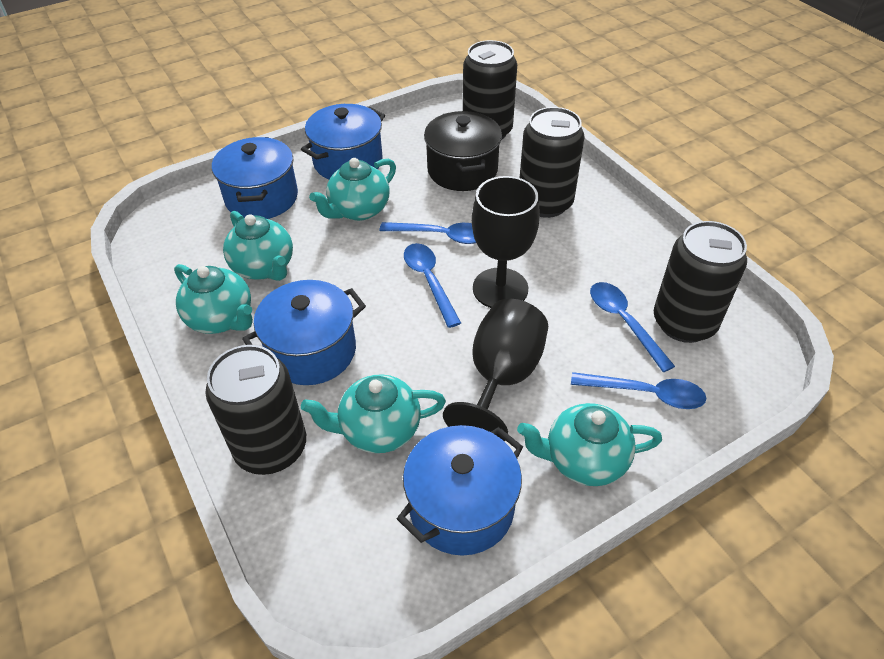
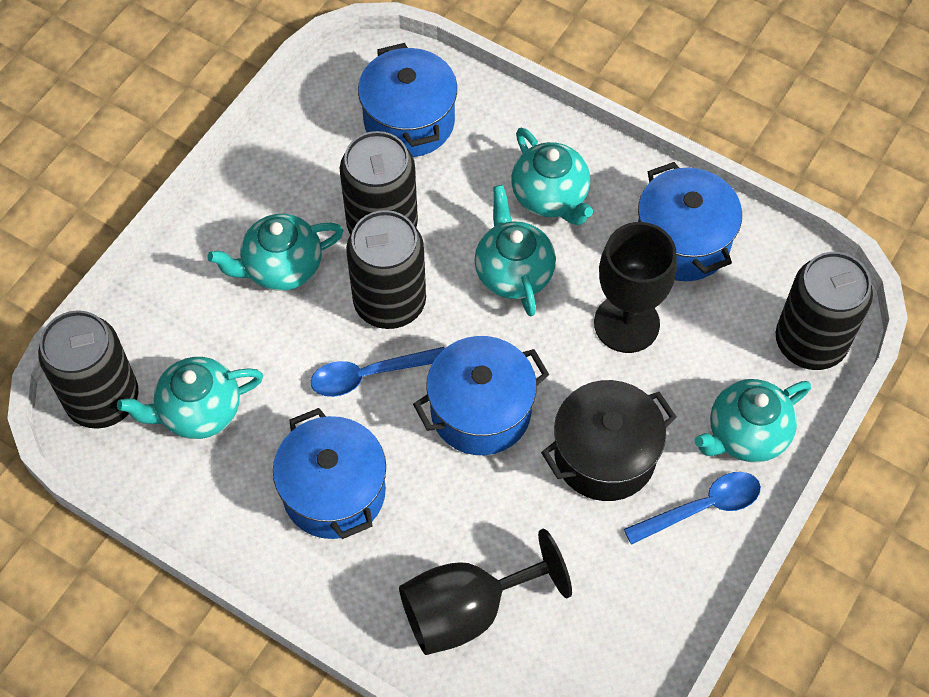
blue spoon: [379,222,476,244] [404,243,461,328] [571,372,707,409] [590,282,675,372] = 4 -> [311,347,445,397] [624,472,761,545] = 2

